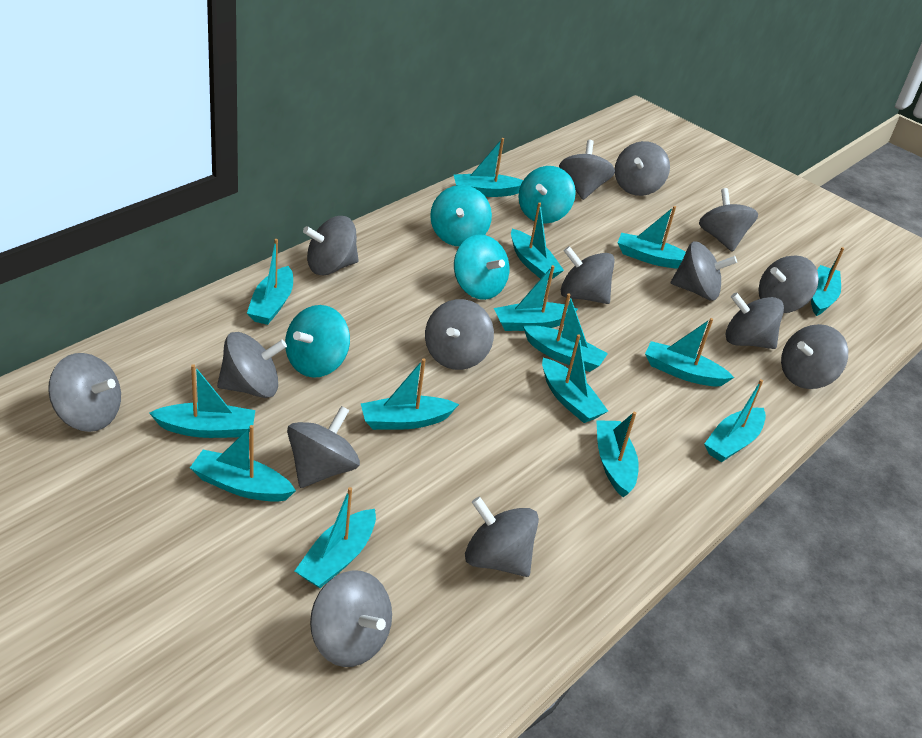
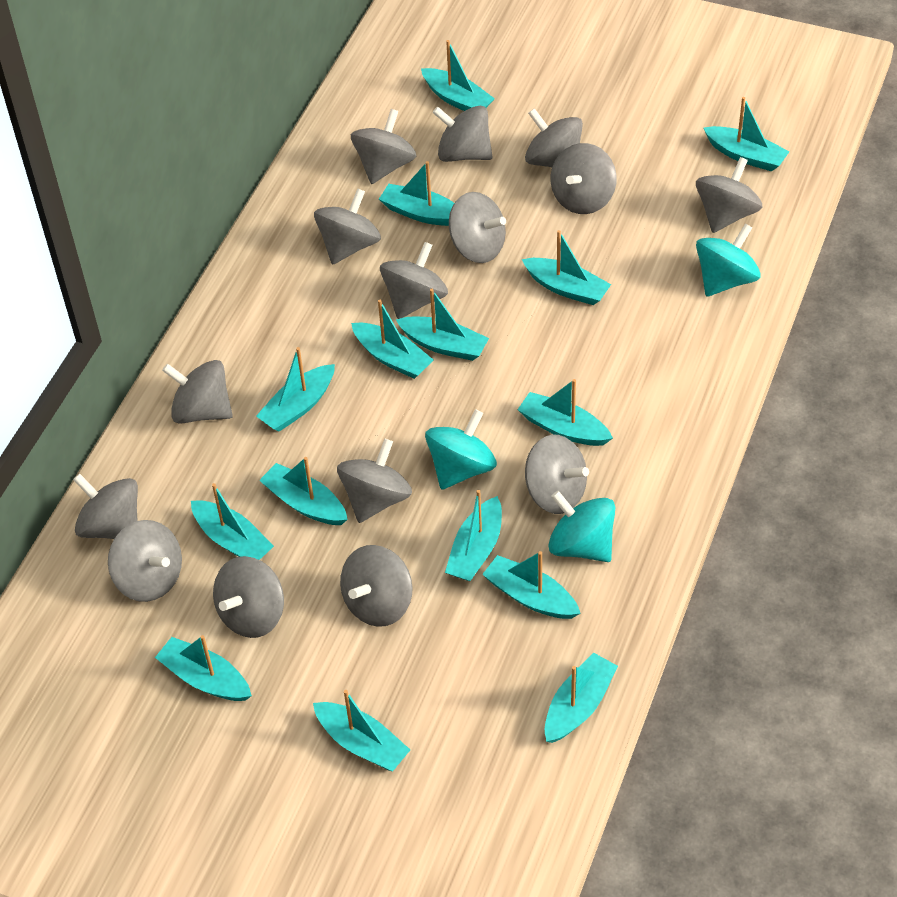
turquoise spinning top: [285,305,350,378] [430,185,492,246] [454,234,509,300] [518,166,576,224] = 4 -> [425,409,497,490] [548,491,615,562] [696,223,761,297] = 3

